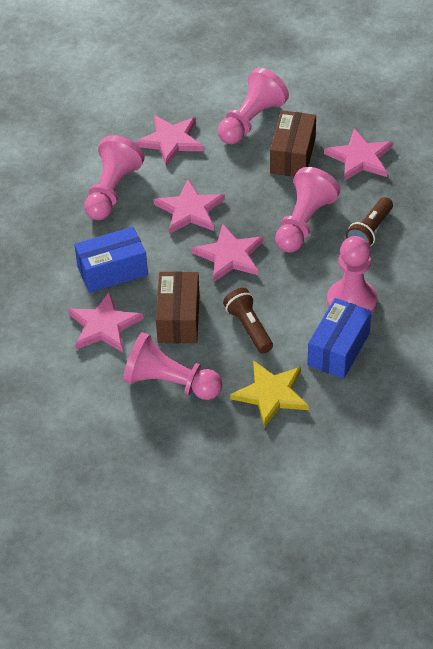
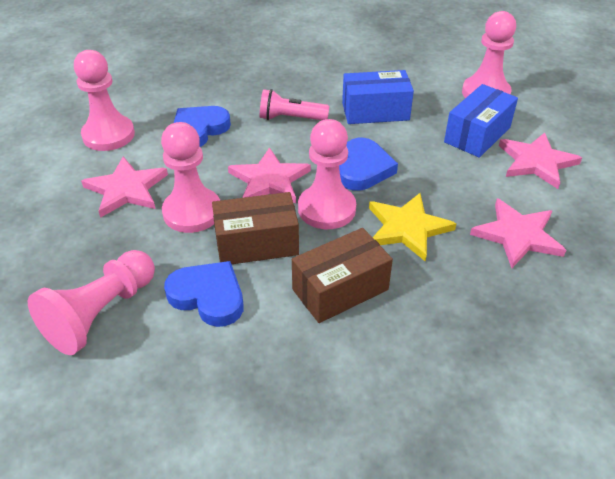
blue heart: none = 0 -> [164,261,243,327] [174,106,231,147] [339,138,398,191] = 3
brown flashlight: [223,288,273,354] [346,197,393,246] = 2 -> none = 0
pink flashlight: none = 0 -> [260,89,329,120] = 1
pink star: [68,291,144,352] [135,115,204,166] [154,179,225,234] [192,224,263,282] [324,129,393,181] = 5 -> [81,156,168,218] [228,147,311,204] [470,198,566,268] [499,133,582,189] = 4

